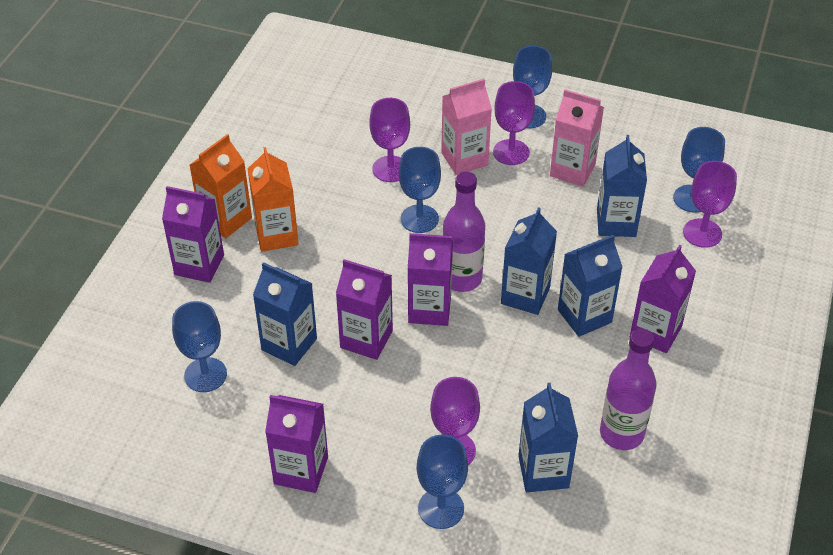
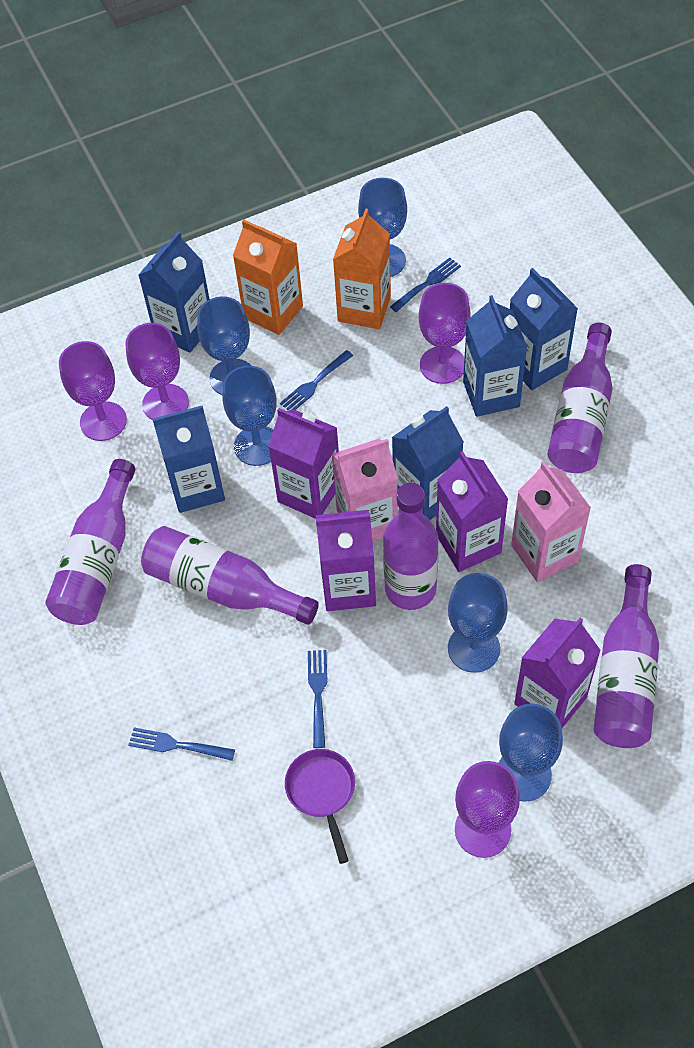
blue fork: none = 0 -> [128,727,235,761] [280,350,353,410] [308,650,327,748] [390,257,461,312] = 4
purple bottle: [443,171,485,292] [600,328,657,450] = 2 -> [45,459,135,625] [141,526,319,625] [383,483,438,610] [547,323,613,473] [594,564,659,748] = 5
purple carton: [162,186,224,283] [265,395,328,493] [336,259,393,360] [408,233,453,326] [630,245,696,353] = 5 -> [268,408,339,519] [316,510,376,611] [436,451,508,572] [514,618,601,728] = 4
purple pan: none = 0 -> [285,749,355,864] = 1

